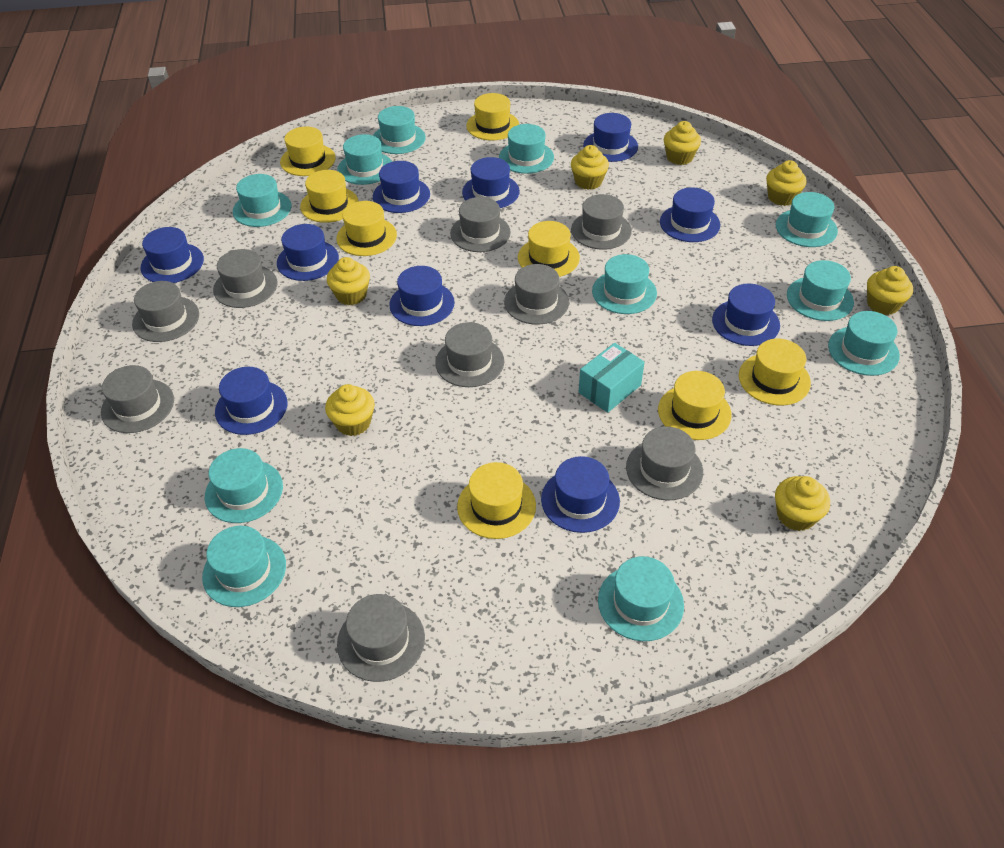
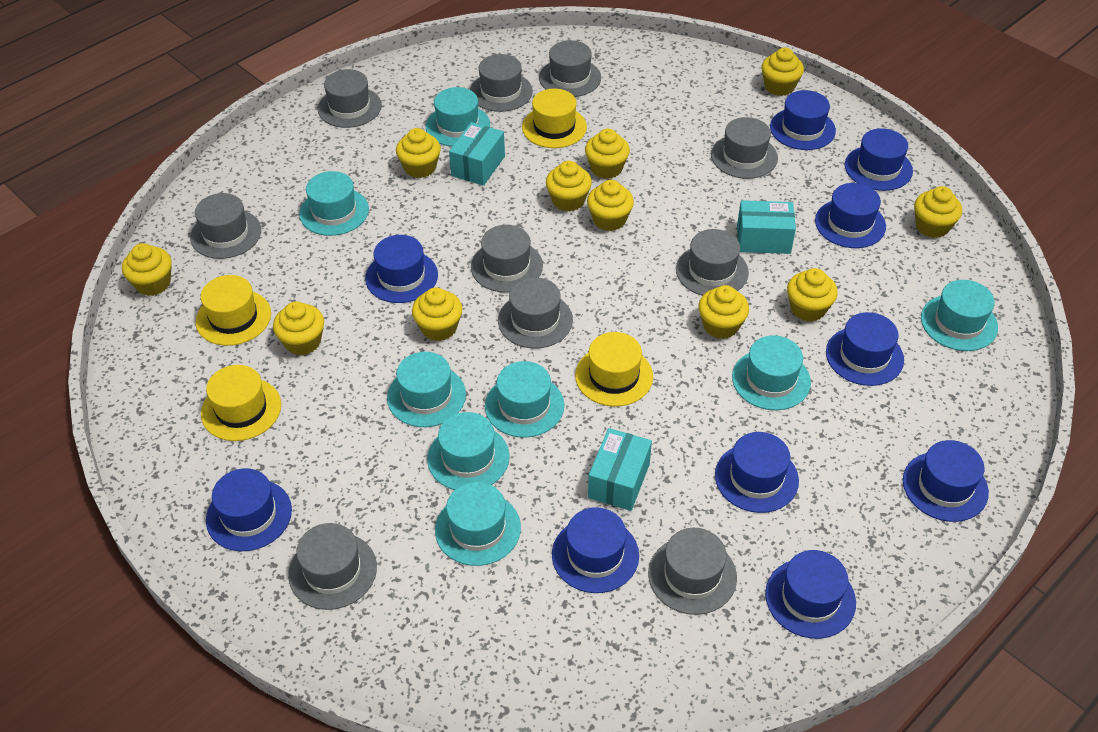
grey hat: [101,365,174,433] [132,281,199,342] [213,249,278,308] [337,594,425,682] [435,322,504,387] [450,197,511,252] [504,264,569,325] [571,194,632,250] [626,426,703,501] = 9 -> [190,193,261,259] [288,523,377,610] [318,69,382,128] [470,54,533,112] [471,225,543,293] [498,277,573,349] [539,40,601,97] [648,528,737,615] [676,229,749,296] [711,117,778,179] = 10
turquoise box: [579,343,644,413] = 1 -> [449,122,505,186] [588,428,652,511] [737,200,796,254] = 3
turquoise hat: [202,526,286,607] [205,448,283,523] [233,174,292,227] [338,134,392,185] [373,106,426,154] [499,124,554,174] [592,254,657,314] [598,556,684,641] [776,192,838,247] [787,260,854,321] [828,311,900,376] = 11 -> [299,171,369,236] [387,352,466,427] [425,87,490,147] [427,412,510,490] [435,482,521,566] [485,361,564,438] [732,335,811,410] [921,280,998,351] = 8
yellow cupcake: [325,384,375,436] [327,257,370,305] [571,145,609,190] [664,121,701,165] [766,160,806,206] [775,476,830,531] [867,266,913,315] = 7 -> [122,243,172,296] [273,301,324,355] [396,128,441,178] [412,287,462,341] [546,161,592,211] [585,129,630,179] [587,180,634,231] [698,285,749,339] [762,48,804,96] [787,268,838,322] [914,186,962,238] = 11
yellow hat: [280,127,336,176] [300,170,359,223] [336,201,397,256] [457,462,536,539] [466,93,519,141] [518,221,580,277] [658,371,732,440] [739,339,811,405] = 8 -> [196,275,271,346] [201,365,281,441] [522,89,587,148] [575,332,653,407] = 4

